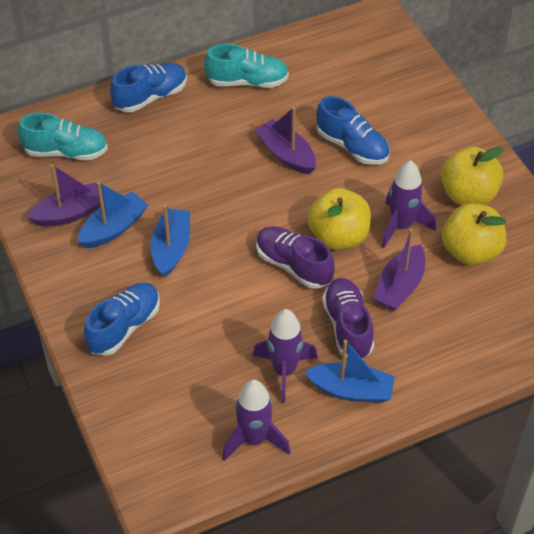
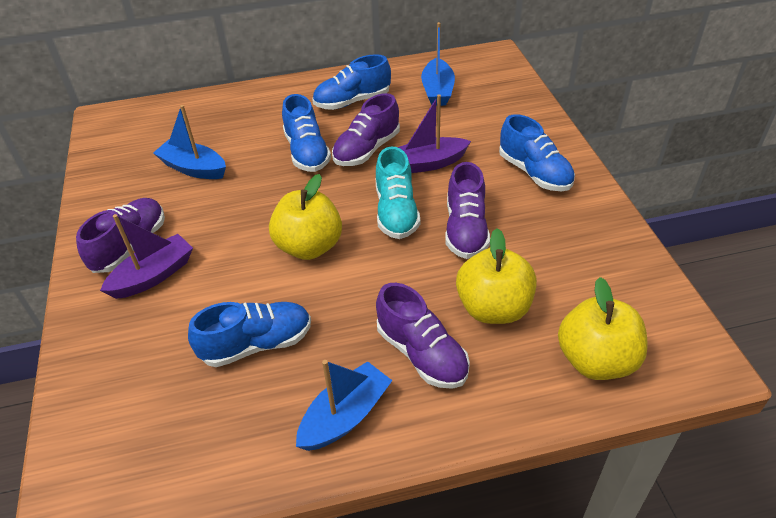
blue shoe: [84,283,160,356] [110,63,187,112] [317,96,390,165] = 3 -> [188,302,311,367] [282,94,331,172] [312,54,391,110] [499,114,575,191] = 4
purple boat: [27,164,104,227] [255,107,316,174] [373,229,425,311] = 3 -> [100,214,193,299] [397,94,471,173] = 2
purple rocket: [222,379,291,461] [253,309,318,403] [381,160,436,248] = 3 -> none = 0
purple shoe: [256,226,335,289] [322,278,374,359] = 2 -> [76,198,165,273] [332,93,400,166] [376,283,470,389] [445,162,490,259] = 4
turquoise shoe: [18,113,108,161] [204,44,289,88] = 2 -> [376,147,420,239] = 1

